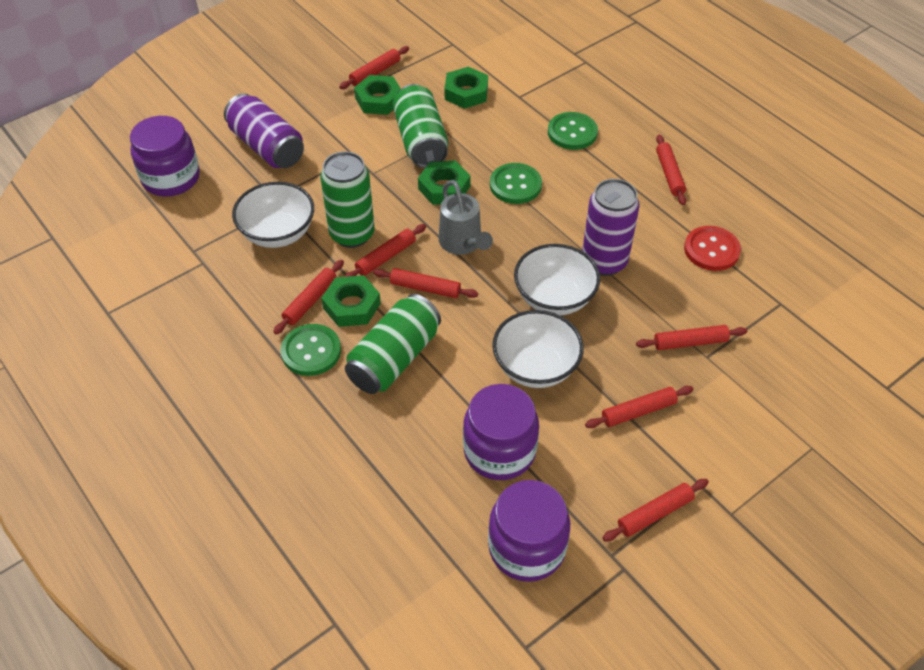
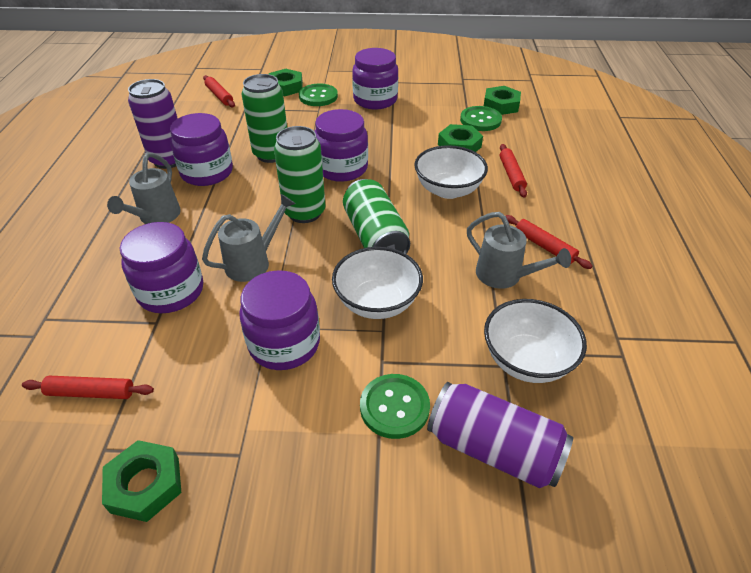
grey watering can: [439,180,493,255] = 1 -> [107,153,181,224] [202,194,296,282] [467,212,571,289] = 3
purple jar: [130,116,200,196] [463,384,539,480] [488,480,570,582] = 3 -> [120,222,203,313] [170,113,233,186] [239,270,320,370] [315,109,368,182] [352,48,398,109] = 5
red button: [684,226,741,271] = 1 -> none = 0
red rolling pin: [273,260,344,334] [339,46,409,89] [344,224,426,277] [373,268,478,298] [585,386,693,428] [602,479,709,541] [636,325,747,350] [656,135,686,205] = 8 -> [22,376,154,399] [203,75,235,107] [500,144,527,198] [506,215,592,269] = 4

